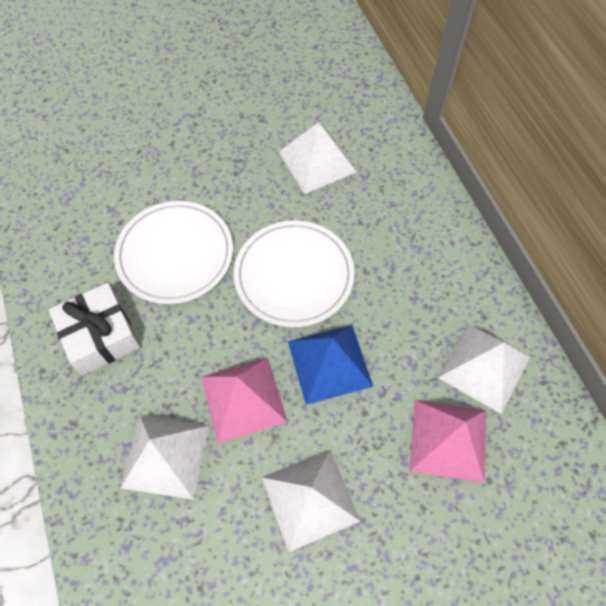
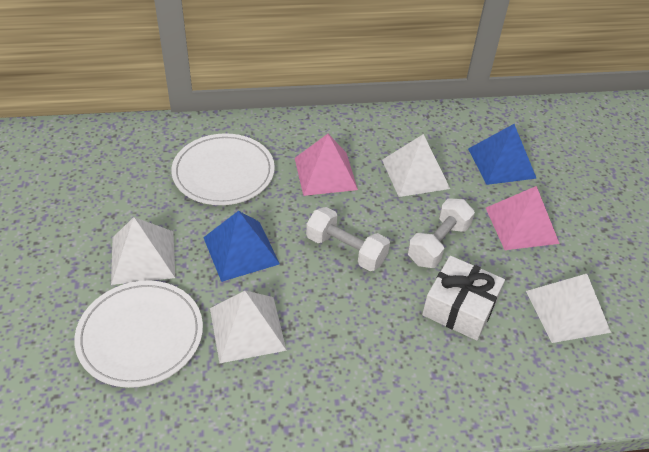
blue pyramid: [288,325,373,405] = 1 -> [203,211,280,282] [468,124,537,185] = 2
white dumbbell: none = 0 -> [306,207,390,271] [408,198,475,268] = 2

